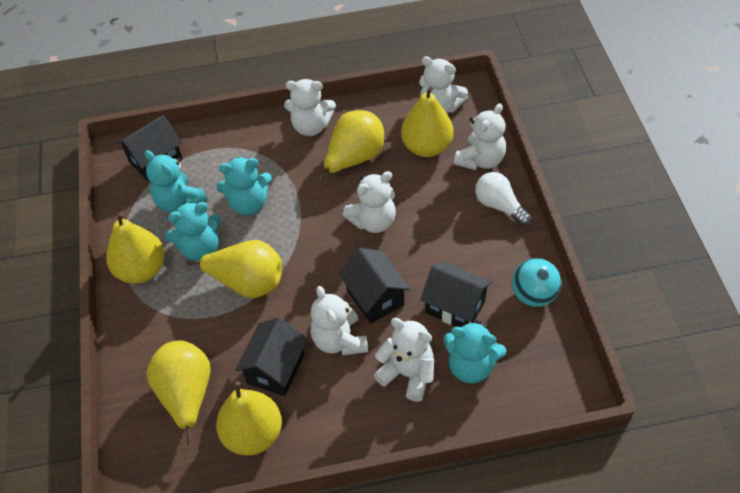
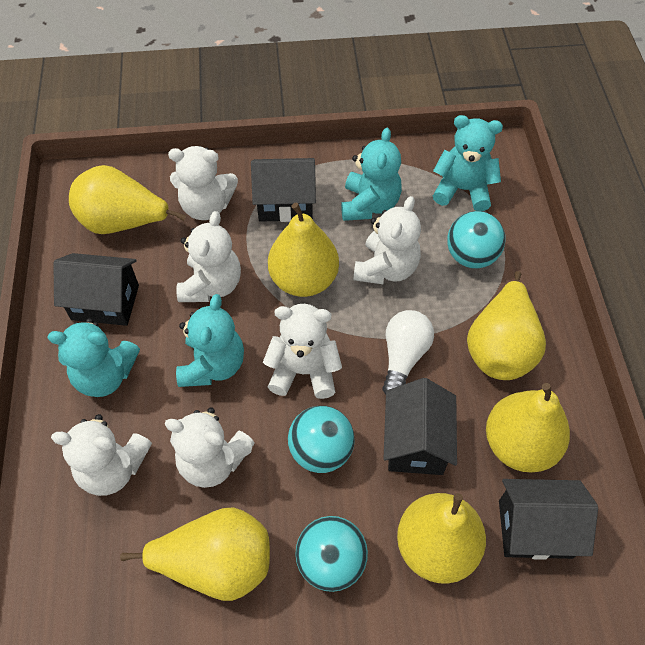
turquoise ball: [512,258,561,307] = 1 -> [288,406,355,473] [295,516,368,592] [447,211,506,268] = 3

